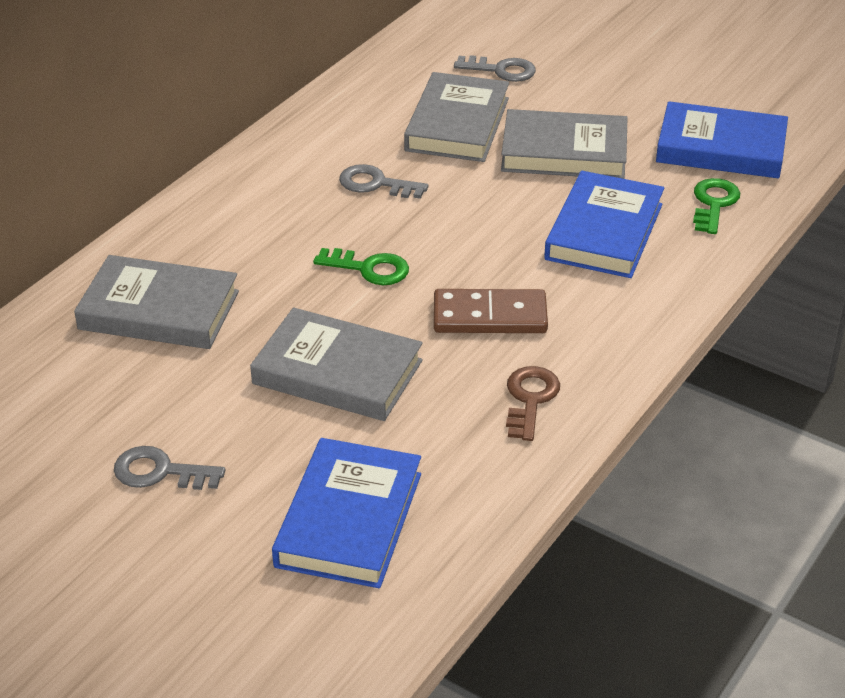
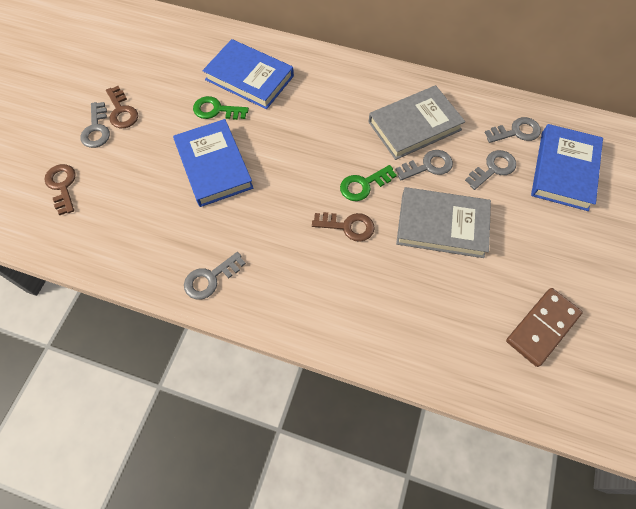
brown key: [506,366,560,441] = 1 -> [44,164,76,215] [106,86,138,128] [312,212,375,242] = 3
grey book: [74,255,239,349] [250,308,423,421] [404,72,509,162] [501,109,628,179] = 4 -> [368,85,465,160] [396,187,491,258] = 2
grey key: [114,446,226,490] [339,164,428,199] [454,55,536,82] = 3 -> [81,102,110,148] [184,252,246,300] [395,150,453,180] [465,150,516,190] [485,117,541,143] = 5

